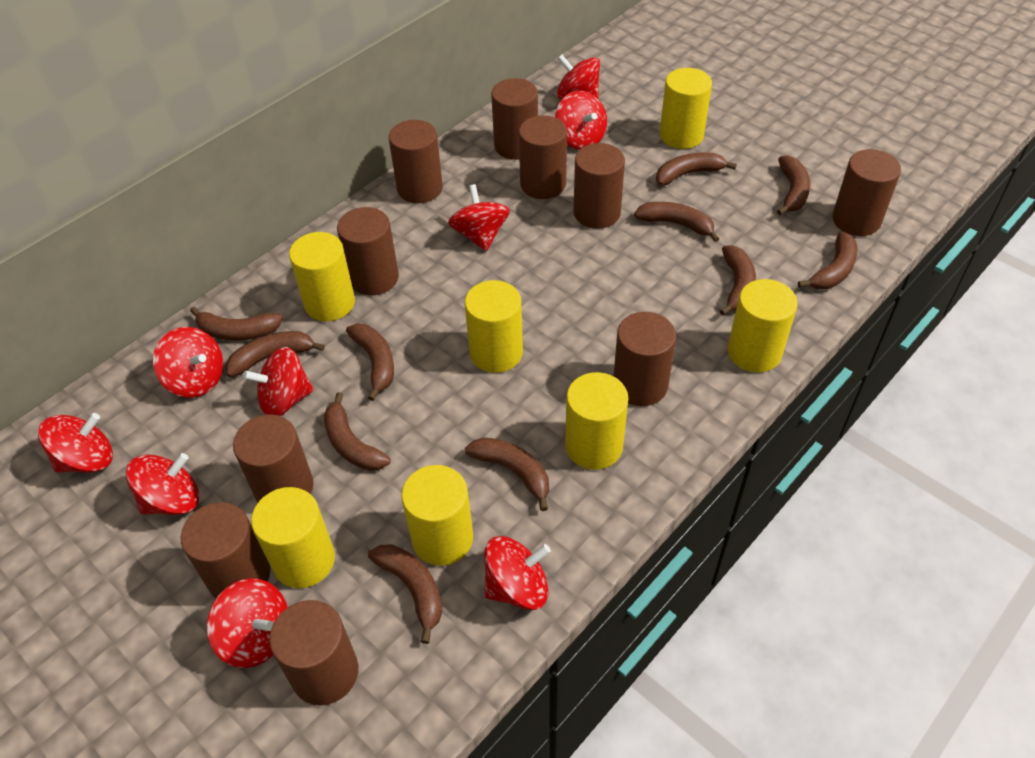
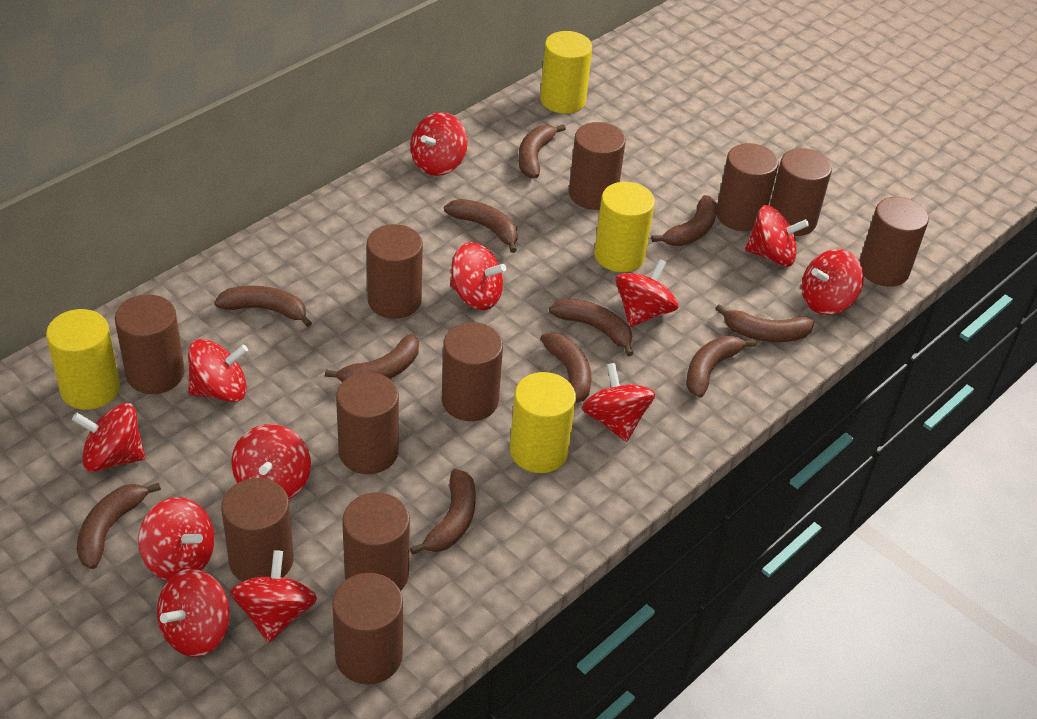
brown cylinder: [181,502,270,599] [233,415,314,502] [269,600,358,705] [337,207,399,295] [389,120,443,203] [491,78,538,160] [519,115,567,199] [573,143,625,229] [613,312,676,406] [832,149,901,236] = 10 -> [115,294,185,394] [221,478,294,582] [332,573,403,685] [336,372,399,474] [342,492,410,591] [366,224,423,319] [442,322,503,421] [569,122,626,210] [716,143,779,231] [770,148,832,236] [859,197,929,287] = 11
red spinning top: [38,413,113,473] [126,453,199,515] [153,327,223,398] [207,578,288,668] [243,347,314,416] [448,184,510,251] [484,536,551,610] [555,91,607,150] [557,55,600,99] = 9 -> [72,403,146,472] [138,497,215,581] [157,569,230,657] [188,339,248,402] [230,550,317,643] [231,424,311,499] [411,112,468,176] [450,242,506,310] [582,363,655,442] [616,259,679,327] [745,205,809,267] [802,249,864,315] = 12
yellow cylinder: [251,487,335,588] [289,232,355,321] [401,465,473,566] [465,280,523,373] [565,372,629,470] [660,68,712,149] [728,279,798,372] = 7 -> [46,309,120,410] [510,372,576,473] [540,31,592,114] [594,182,655,272] = 4

